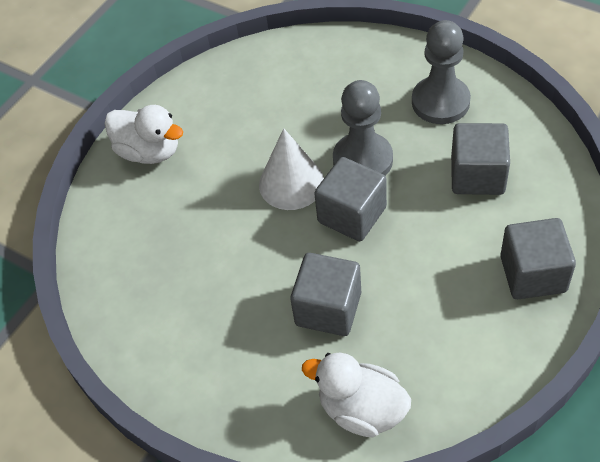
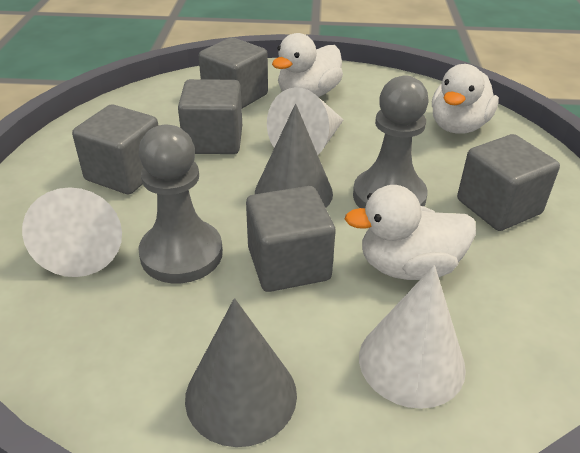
grey cone: none = 0 -> [185,298,297,447] [255,104,333,208] = 2
grey cube: [290,253,361,336] [314,157,387,241] [451,123,510,195] [500,218,576,299] = 4 -> [72,104,158,194] [178,79,242,154] [199,37,268,108] [246,186,336,292] [457,134,560,231] = 5
white cone: [259,128,324,210] = 1 -> [22,187,122,277] [267,87,344,155] [359,265,466,409] = 3
white duck: [104,105,183,164] [302,353,411,437] = 2 -> [272,33,343,97] [345,185,476,280] [432,64,499,134] = 3

